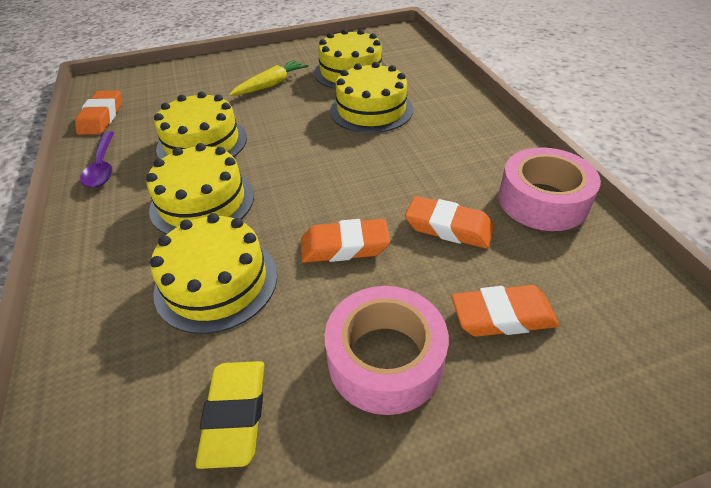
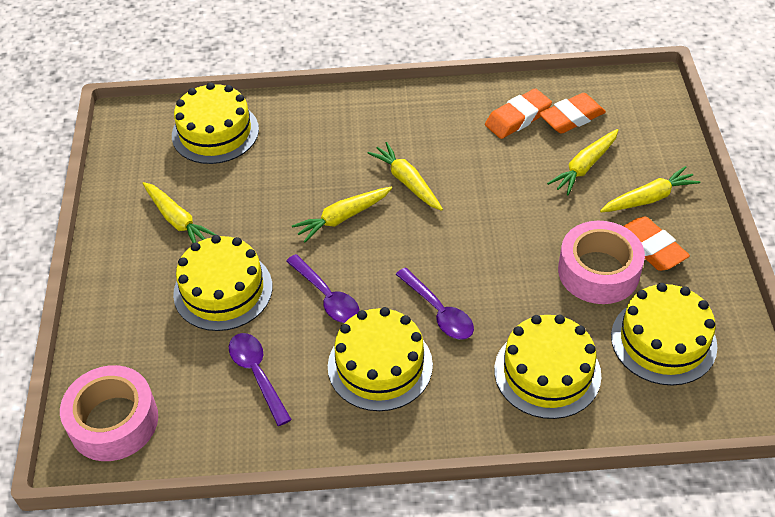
orange eraser: [75,90,122,135] [301,219,390,263] [405,196,494,249] [451,285,559,337] = 4 -> [485,89,552,139] [539,93,606,134] [624,217,690,271] = 3
purple spoon: [80,131,114,188] = 1 -> [229,333,292,426] [286,254,360,323] [396,267,474,340] = 3
yellow carrot: [229,60,308,96] = 1 -> [142,182,217,243] [292,186,392,243] [368,142,443,211] [547,129,618,195] [600,166,700,212] = 5
yellow eraser: [196,361,264,469] = 1 -> none = 0

